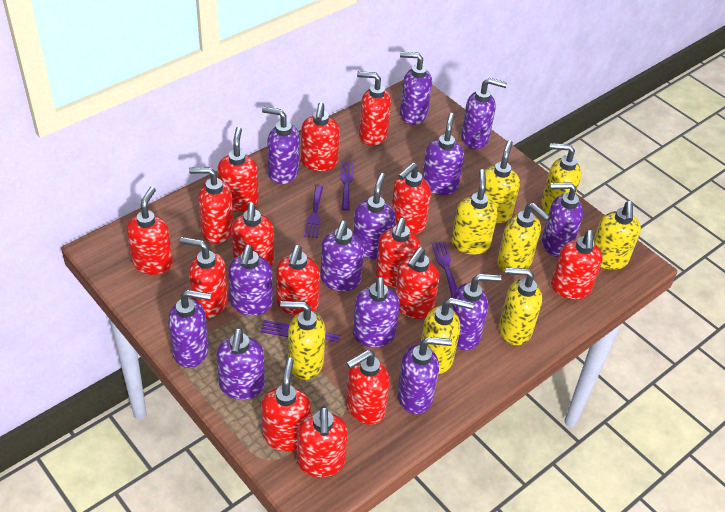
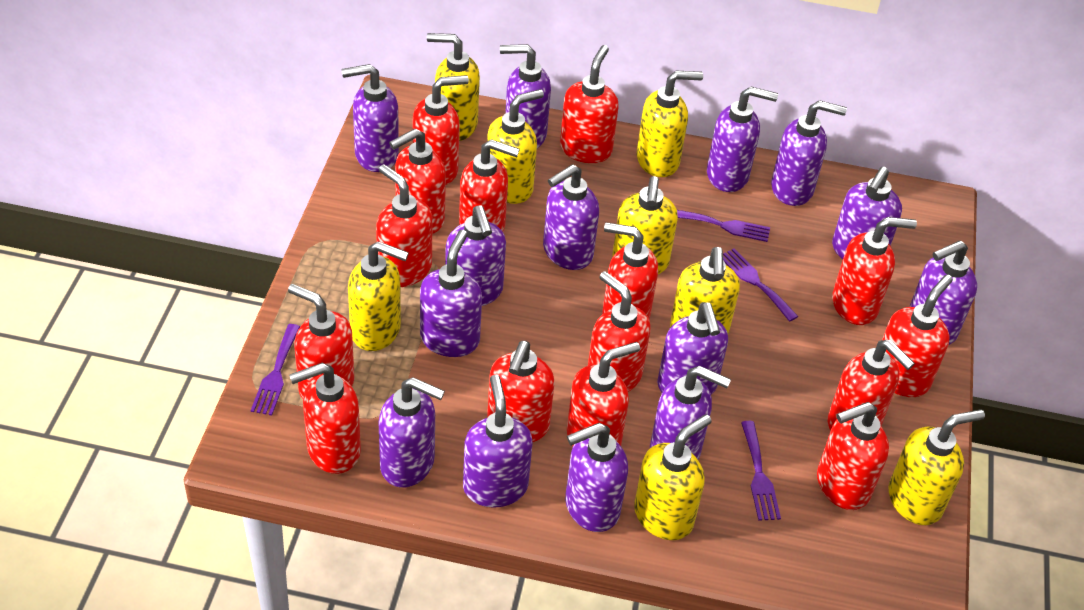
purple soap dispenser: [168,290,211,368] [217,328,265,400] [228,245,273,316] [262,107,300,184] [320,221,364,291] [352,277,400,348] [353,173,395,259] [397,337,452,414] [400,52,432,125] [422,113,464,195] [451,274,502,351] [461,78,507,149] [542,182,583,257] = 13 -> [341,64,399,172] [379,377,445,488] [420,230,482,357] [445,205,506,306] [463,374,532,508] [500,44,551,148] [543,164,599,270] [565,423,628,532] [650,366,731,460] [657,302,728,394] [707,87,778,192] [771,100,847,206] [832,166,902,259] [909,240,977,345] = 14

